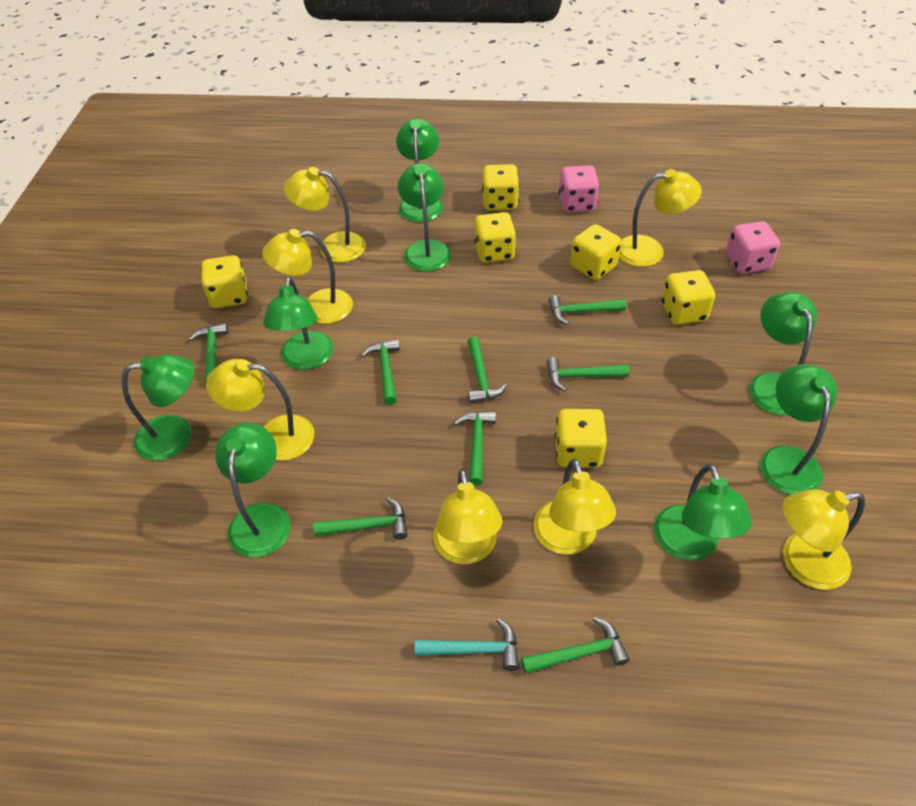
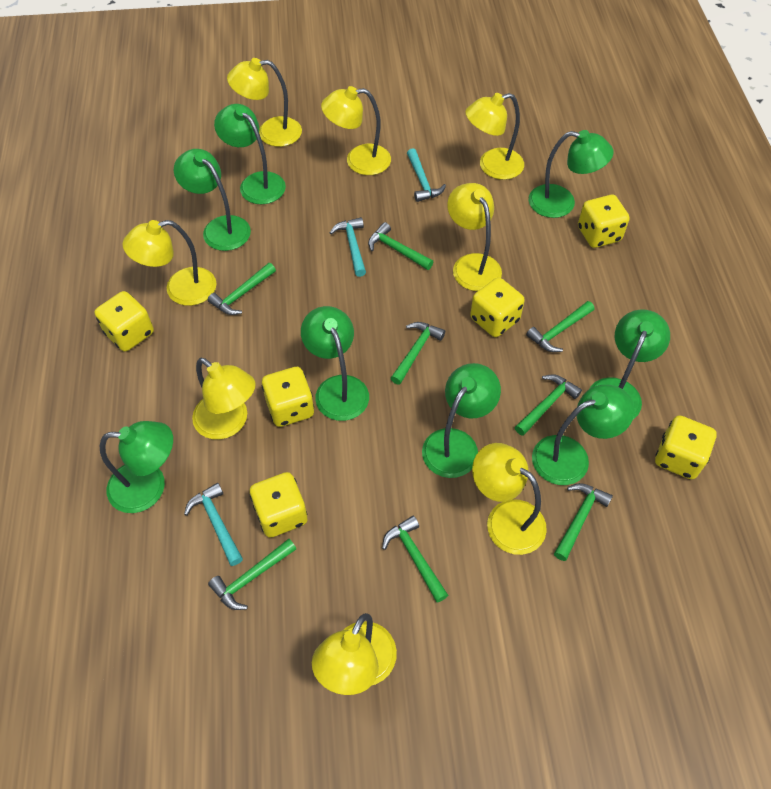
pink dice: [559,165,600,212] [726,221,780,274] = 2 -> none = 0
turquoise hammer: [415,618,519,671] = 1 -> [184,483,243,566] [330,217,366,277] [407,148,446,202] = 3
yellow lamp: [206,359,314,461] [262,229,353,324] [284,167,366,263] [434,469,502,564] [533,459,616,555] [619,169,702,267] [782,489,865,590] = 7 -> [122,220,216,306] [192,358,256,440] [227,58,302,147] [312,613,397,695] [321,86,391,175] [447,183,502,291] [465,93,524,180] [472,443,547,555] = 8

